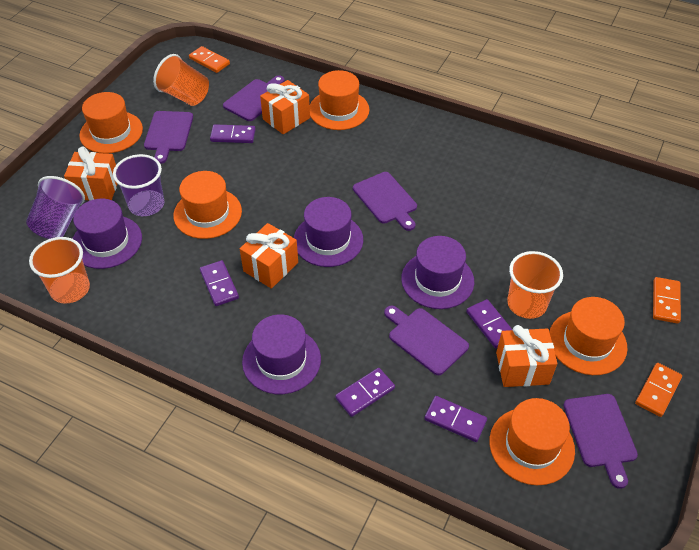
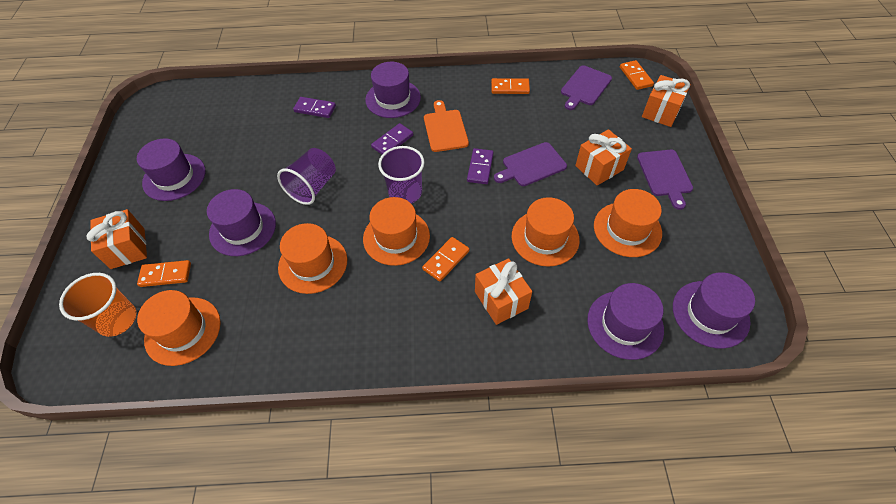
orange cup: [29,237,90,304] [153,54,209,106] [507,251,563,319] = 3 -> [59,273,137,337] = 1
orange cutting board: none = 0 -> [424,100,469,152] = 1
orange domino: [189,46,230,73] [635,363,682,417] [653,277,681,324] = 3 -> [137,260,191,287] [422,237,470,282] [491,78,530,94] [620,60,654,90] = 4
purple cutting board: [144,111,193,164] [223,75,285,121] [353,172,417,231] [384,305,469,375] [564,394,638,489] = 5 -> [494,142,567,186] [561,65,612,110] [637,150,693,210] = 3
purple domino: [200,260,239,306] [210,124,256,143] [335,368,395,417] [424,396,487,442] [466,299,512,348] = 5 -> [293,97,336,118] [371,123,413,155] [467,148,494,184] = 3
purple hat: [72,199,142,269] [242,314,321,394] [294,197,363,267] [401,236,474,309] = 4 -> [137,138,205,201] [207,189,276,256] [365,62,421,118] [587,283,664,360] [673,272,755,349] = 5

